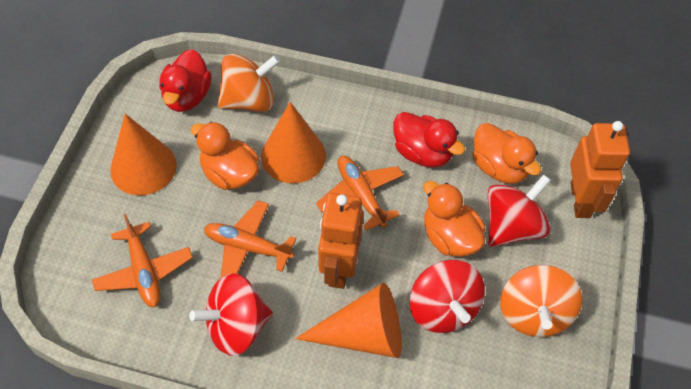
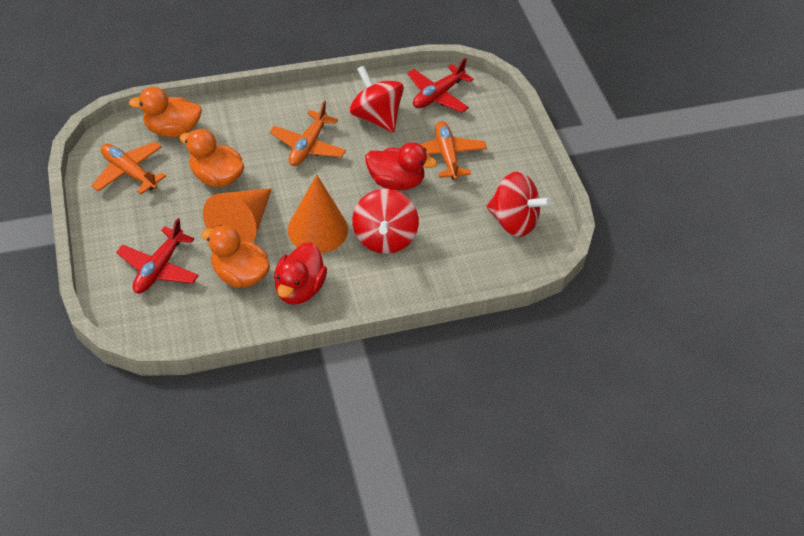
orange cone: [110,114,177,195] [261,102,326,183] [295,283,402,358] = 3 -> [203,188,272,243] [288,175,348,253] = 2
orange robot: [318,193,363,289] [570,121,630,218] = 2 -> none = 0
orange spinning top: [218,54,280,112] [500,265,582,337] = 2 -> none = 0
red plane: none = 0 -> [116,218,199,293] [407,58,473,113] = 2

